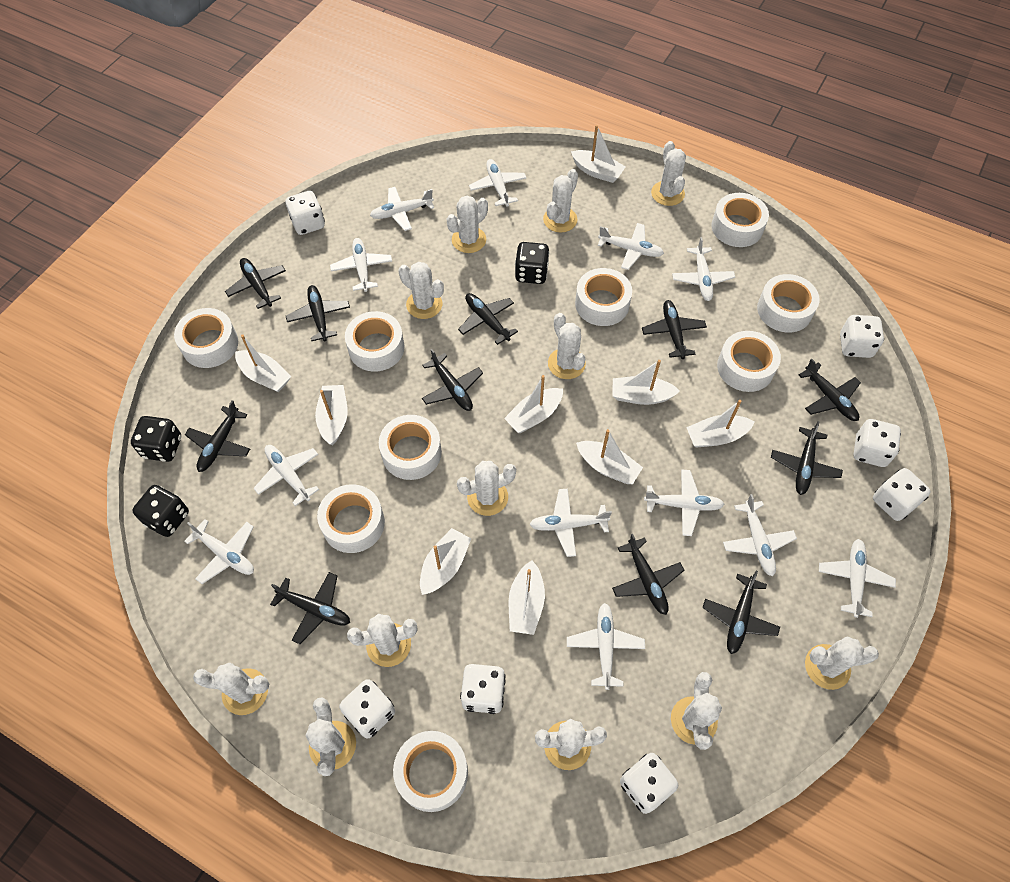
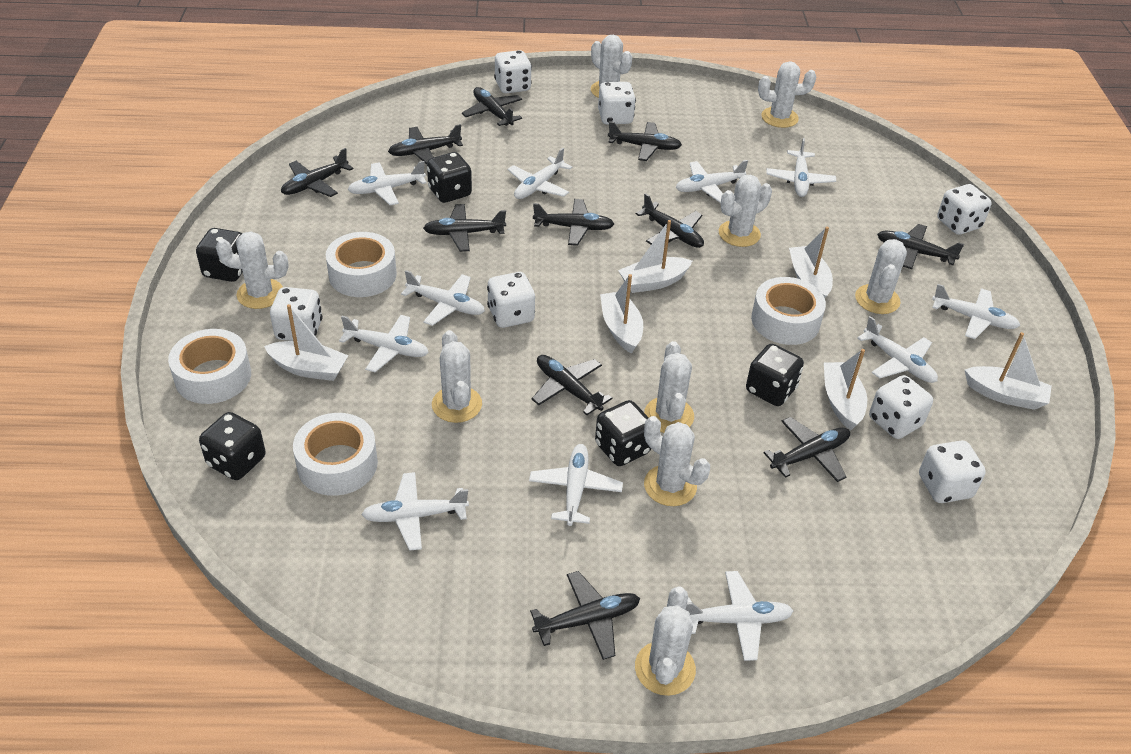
black dice: [131,416,181,462] [132,485,189,537] [515,242,550,284] = 3 -> [196,228,243,282] [199,412,266,480] [427,152,472,203] [595,400,651,466] [746,344,804,406] = 5
white boat: [235,335,291,392] [315,385,348,445] [420,528,471,595] [504,375,563,433] [509,560,545,635] [571,125,626,183] [576,429,643,484] [613,360,680,405] [686,400,755,448] = 9 -> [264,304,348,381] [600,274,643,353] [618,220,692,293] [789,227,833,298] [824,349,867,430] [965,332,1052,410] = 6
white cactus: [193,663,269,715] [306,697,356,776] [347,614,417,667] [399,262,444,319] [447,196,488,253] [457,461,516,516] [535,719,607,770] [543,169,578,233] [548,313,586,379] [651,141,686,206] [671,672,722,750] [805,637,879,690] = 12 -> [216,231,289,309] [432,330,482,423] [591,35,632,98] [635,586,696,696] [644,341,694,433] [644,416,710,506] [719,175,772,247] [758,61,816,128] [855,239,907,314] = 9
white plane: [184,519,254,584] [254,445,319,506] [330,238,392,292] [370,187,434,231] [469,159,526,207] [529,489,612,557] [567,603,645,690] [598,223,664,270] [644,469,725,536] [672,237,735,301] [723,494,797,576] [819,539,896,618] = 12 -> [339,315,429,372] [348,161,426,205] [361,472,469,551] [401,270,485,326] [508,148,572,199] [529,444,623,526] [676,160,748,203] [686,571,793,661] [766,138,836,197] [857,316,938,383] [932,284,1020,339] = 11
white tape: [174,308,238,368] [317,484,385,553] [345,311,404,372] [379,415,442,480] [393,731,468,812] [575,268,632,326] [712,193,769,247] [717,331,781,392] [757,274,820,333] = 9 -> [168,329,251,404] [293,413,378,496] [326,232,397,297] [751,277,826,345] = 4

